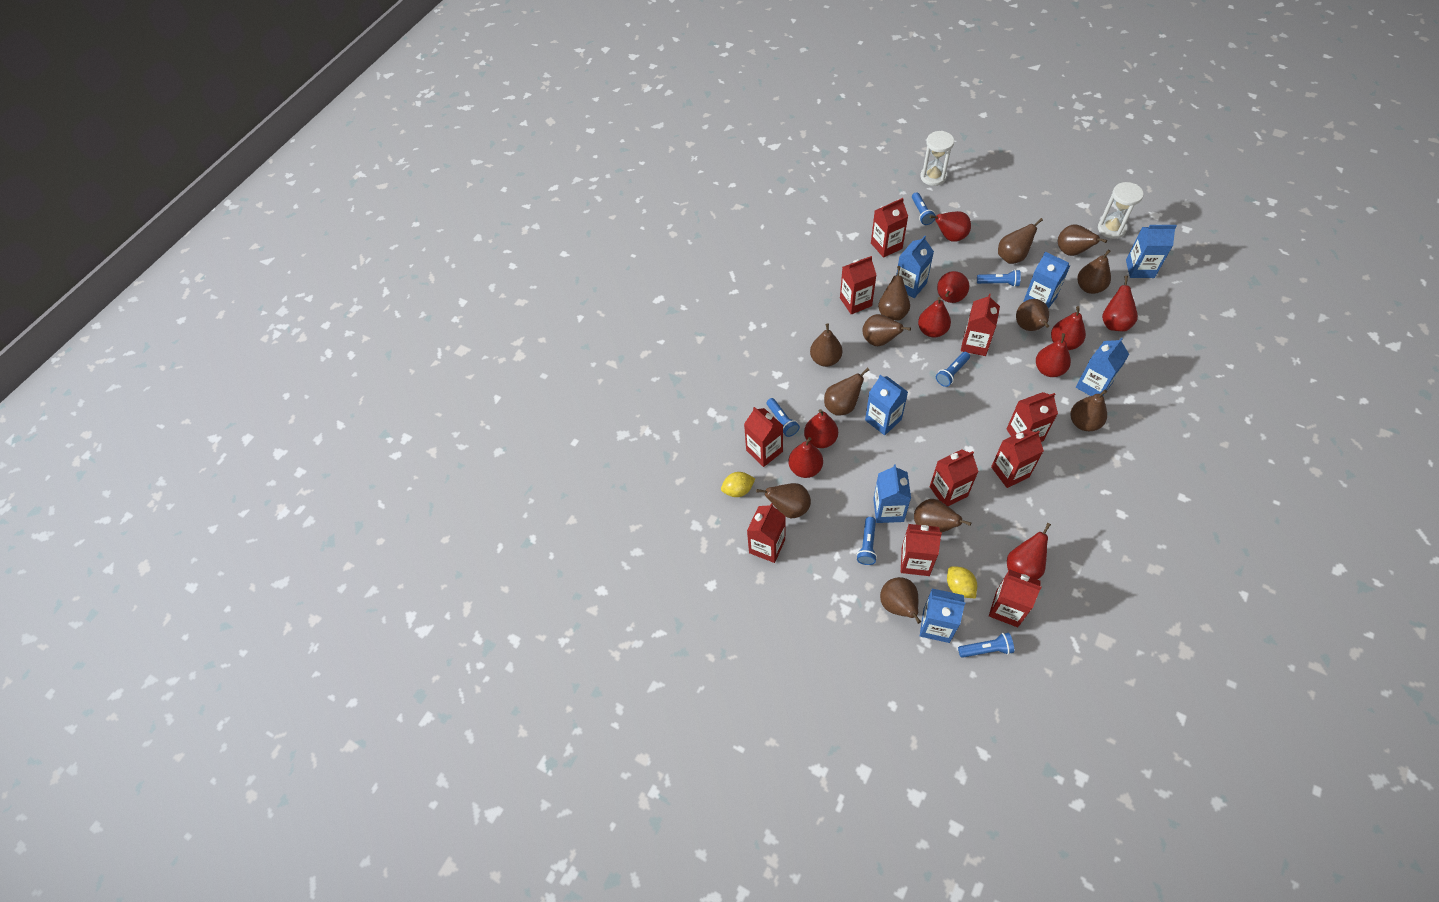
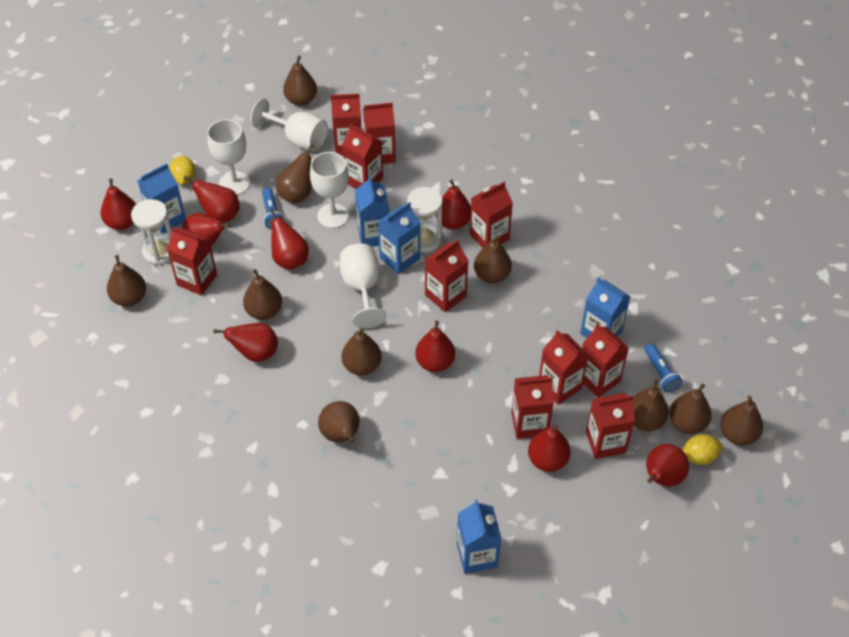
blue carton: [865,375,908,435] [873,464,911,523] [896,236,934,298] [920,589,966,643] [1023,252,1070,309] [1076,337,1129,396] [1126,225,1177,278] = 7 -> [137,163,186,234] [355,176,390,247] [378,202,420,274] [457,500,502,574] [580,277,631,338] = 5
blue flashlight: [767,398,800,437] [857,517,877,565] [912,192,936,225] [936,352,970,387] [958,633,1014,658] [977,270,1021,287] = 6 -> [262,187,284,230] [645,343,682,392] = 2
brown pear: [756,483,811,518] [810,323,842,367] [824,368,869,416] [862,314,911,346] [878,266,910,320] [880,577,921,624] [914,499,971,532] [998,218,1043,264] [1016,299,1049,331] [1058,224,1107,256] [1070,390,1107,431] [1077,250,1111,294] = 12 -> [107,255,146,307] [243,269,282,320] [276,144,314,203] [283,56,317,106] [318,401,360,443] [342,328,382,375] [474,235,512,283] [632,379,669,431] [669,384,712,434] [720,395,763,445] = 10
white goblet: none = 0 -> [207,119,250,195] [251,98,328,151] [310,152,349,228] [340,244,386,328] = 4

